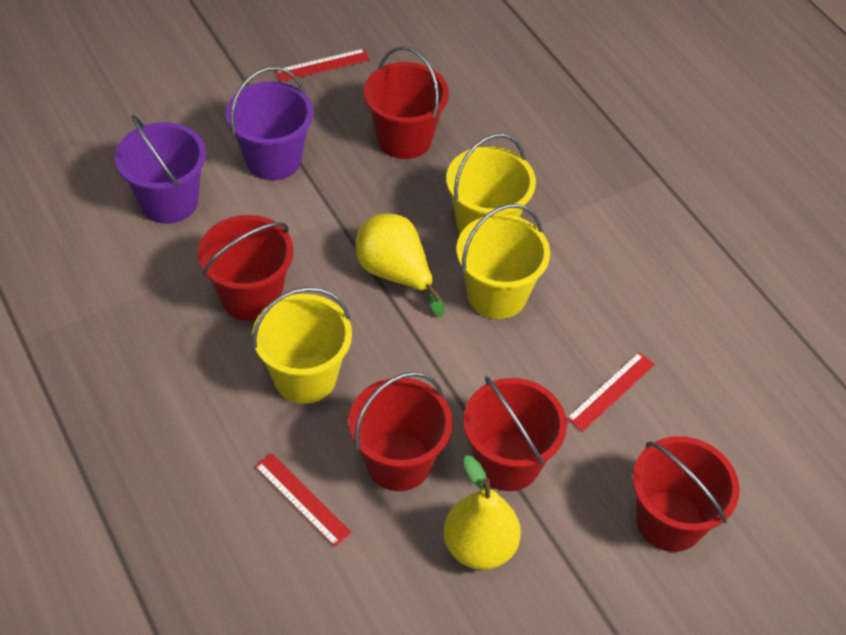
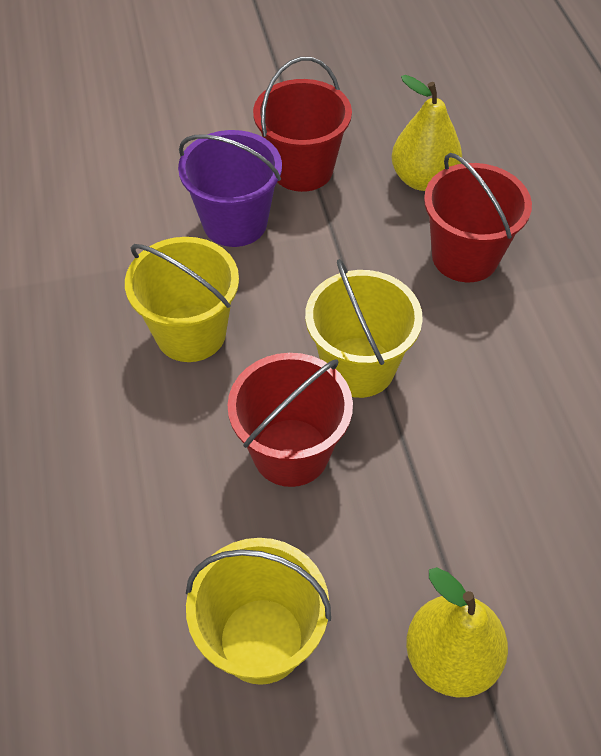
purple bucket: [115,115,206,224] [226,67,313,180] = 2 -> [178,130,282,247] = 1
red bucket: [198,215,294,321] [349,372,452,491] [364,46,449,159] [464,376,567,491] [633,436,740,552] = 5 -> [228,353,353,487] [253,57,352,192] [424,153,532,282] = 3
red ruler: [255,453,352,547] [275,49,370,82] [566,352,655,432] = 3 -> none = 0

